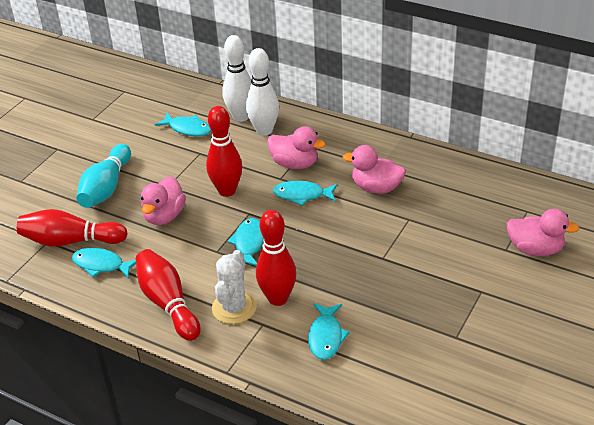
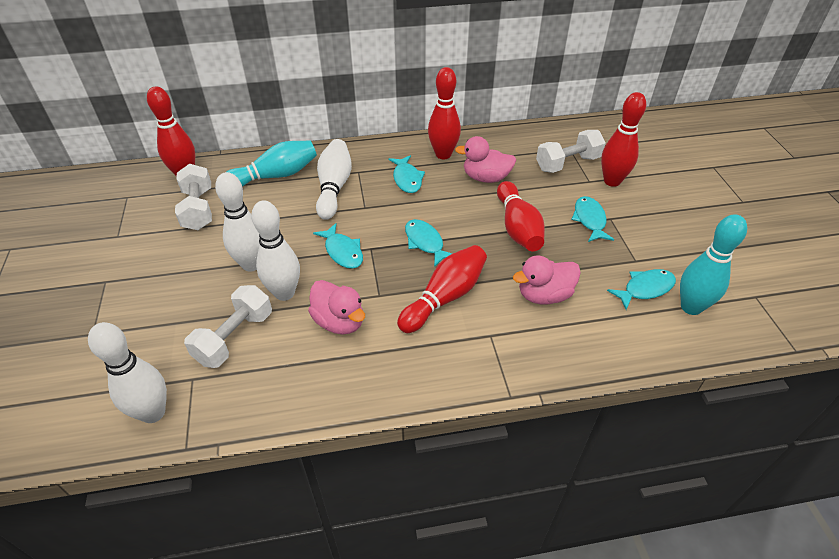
pink duck: [141,176,186,225] [267,126,326,169] [343,145,406,194] [506,209,580,256] = 4 -> [308,280,365,335] [455,136,516,183] [513,255,581,304] = 3
red bowling pin: [17,209,128,246] [136,249,200,341] [206,106,242,197] [256,210,297,306] = 4 -> [147,86,195,177] [397,245,487,333] [428,67,461,159] [497,181,545,251] [601,92,646,187] = 5
turquoise bowling pin: [76,144,131,208] = 1 -> [227,141,317,187] [680,214,747,315] = 2
white bowling pin: [222,35,251,122] [246,48,279,136] = 2 -> [88,322,167,423] [215,172,260,272] [251,200,300,301] [316,139,352,220] = 4
white cactus: [212,250,257,324] = 1 -> none = 0
white dumbbell: none = 0 -> [175,164,212,230] [184,285,272,368] [536,130,606,173] = 3

